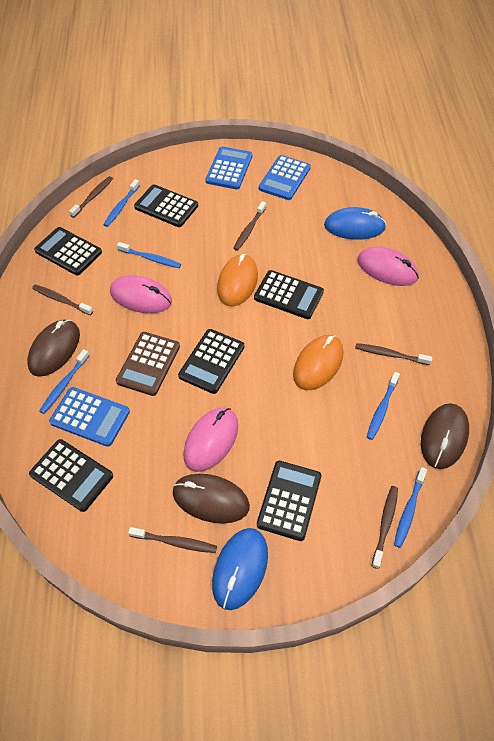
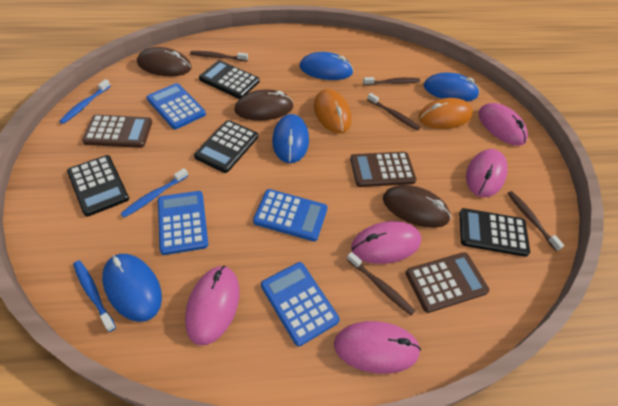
black calculator: [29,439,113,512] [34,227,102,275] [134,184,198,227] [178,329,244,394] [254,270,324,319] [257,461,322,541] = 6 -> [67,155,129,217] [194,120,258,173] [199,60,260,99] [459,208,530,257] = 4
blue calculator: [49,387,130,447] [206,146,252,189] [259,155,311,200] = 3 -> [147,83,206,129] [158,191,208,255] [253,189,328,241] [261,262,339,346] = 4
blue mouse: [212,528,268,610] [324,207,386,240] = 2 -> [102,254,162,322] [272,114,309,163] [300,52,353,80] [423,72,480,102] = 4
blue toothbrush: [39,349,90,414] [103,179,140,227] [117,242,181,268] [367,372,400,440] [394,467,427,548] = 5 -> [59,79,111,124] [73,260,116,332] [120,168,188,218] = 3
brown calculator: [116,332,180,396] = 1 -> [82,114,152,148] [350,152,417,187] [405,252,489,313] = 3
brown toothbrush: [32,284,93,315] [69,176,113,218] [128,527,217,553] [233,201,266,251] [355,343,432,365] [372,486,398,569] = 6 -> [190,51,248,61] [347,252,415,316] [363,77,420,85] [367,93,421,130] [507,191,564,251] = 5
pink mouse: [110,275,172,313] [183,407,238,472] [357,247,419,286] = 3 -> [185,266,240,345] [334,321,421,374] [351,221,421,264] [466,149,508,197] [478,103,528,146] = 5

